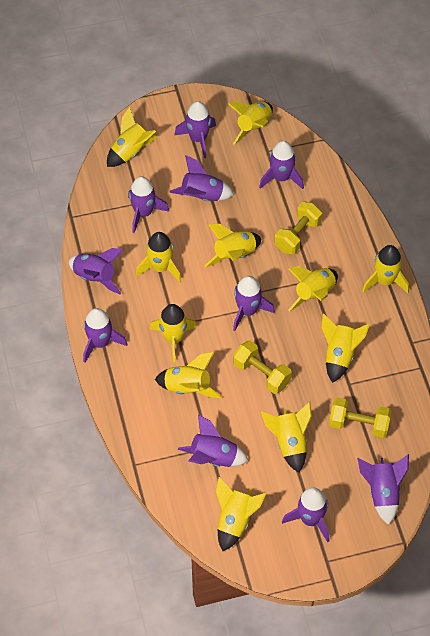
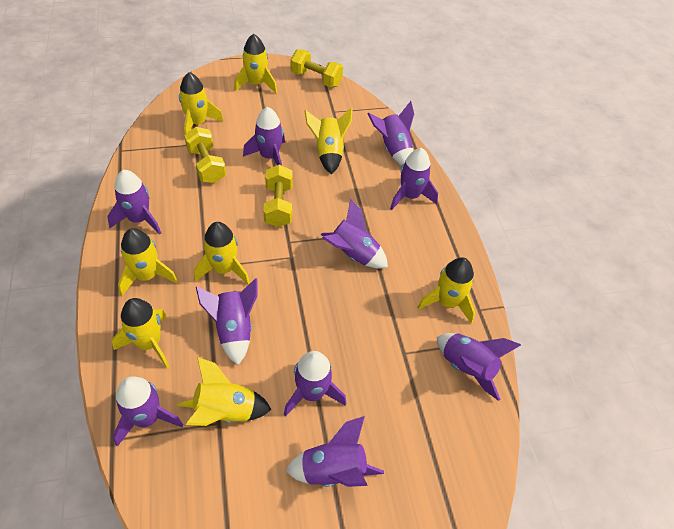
yellow rocket: [107,107,158,167] [136,232,181,282] [150,304,197,363] [155,352,222,398] [205,224,261,267] [216,477,266,551] [228,101,273,145] [261,402,312,473] [288,266,338,312] [321,313,370,383] [362,245,409,293] = 11 -> [112,298,169,368] [118,228,178,296] [177,357,272,426] [179,72,224,134] [194,222,250,285] [234,34,277,93] [305,108,353,174] [417,257,475,324] = 8

